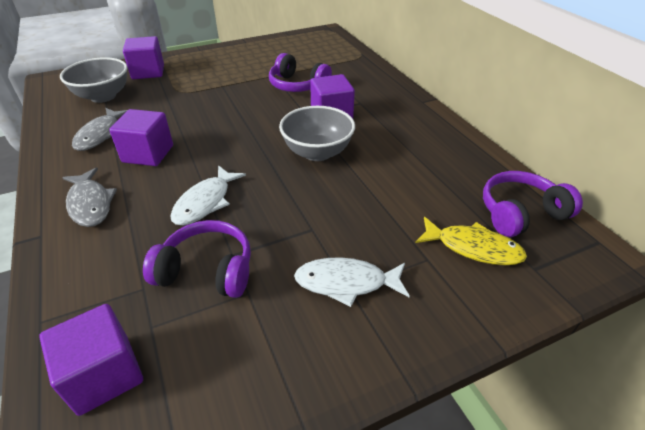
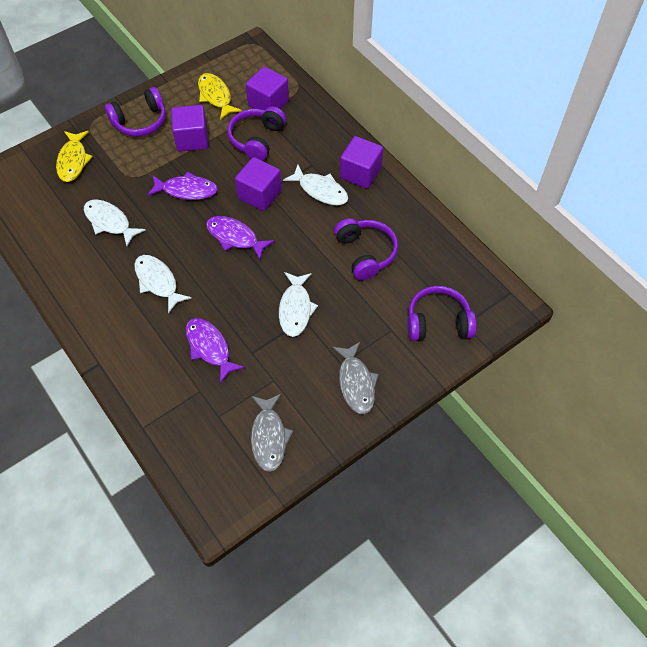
grey bowl: [60,57,127,103] [279,106,355,161] = 2 -> none = 0
purple fish: none = 0 -> [147,172,218,200] [186,318,245,384] [206,216,275,260] = 3
purple headphones: [143,220,251,298] [269,53,332,92] [483,171,583,237] = 3 -> [105,87,166,137] [227,106,286,161] [334,218,398,280] [407,286,476,341] = 4
white fish: [170,165,246,225] [294,257,410,307] = 2 -> [84,199,146,246] [134,255,192,314] [279,272,318,337] [283,165,348,205] = 4
yellow fish: [415,217,527,266] = 1 -> [56,131,93,182] [198,73,242,120] = 2

